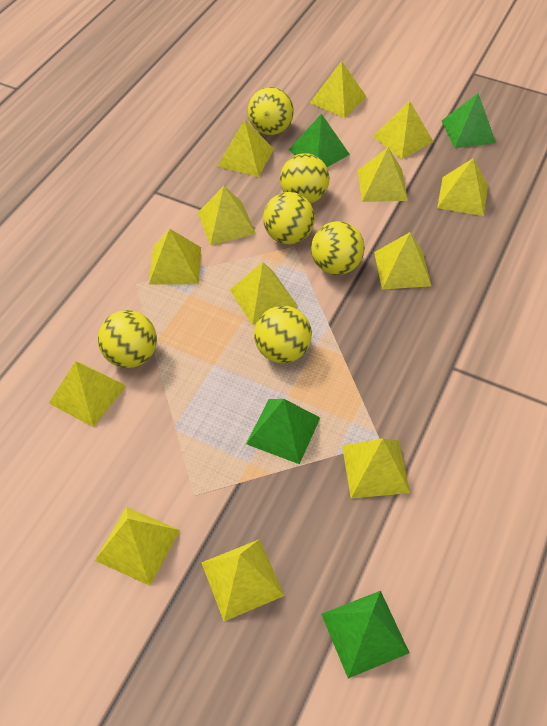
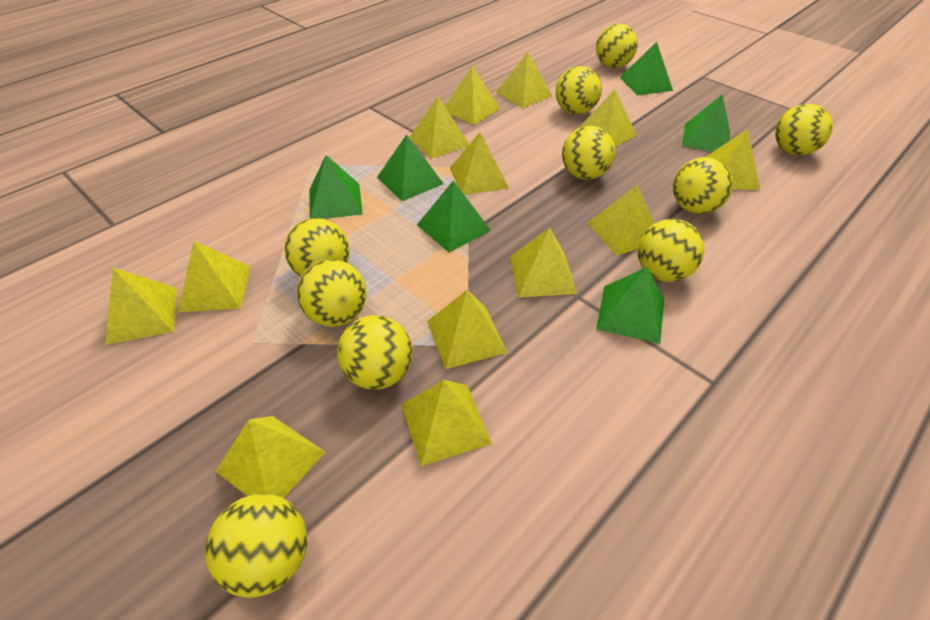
green pyramid: [246,399,320,464] [289,114,350,167] [321,591,410,679] [442,93,496,148] = 4 -> [309,155,363,219] [377,134,444,201] [417,181,491,253] [596,267,664,344] [620,42,673,95] [682,94,730,152] = 6
yellow ball: [98,310,157,368] [248,87,294,135] [254,306,312,363] [263,192,315,244] [280,153,329,204] [311,221,365,275] = 6 -> [205,494,307,598] [284,218,350,277] [297,259,366,327] [337,315,412,390] [556,66,602,115] [562,126,615,180] [596,24,638,68] [638,219,704,282] [673,157,733,214] [775,104,833,155] = 10

